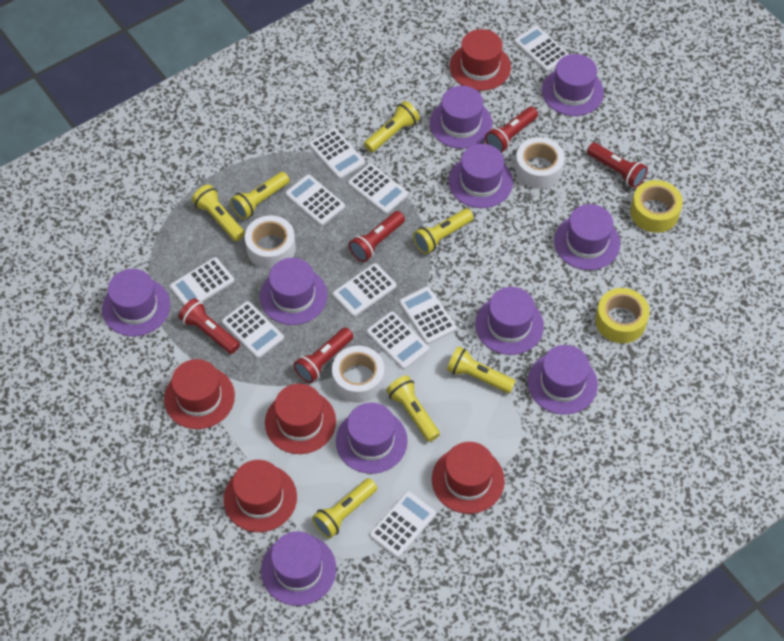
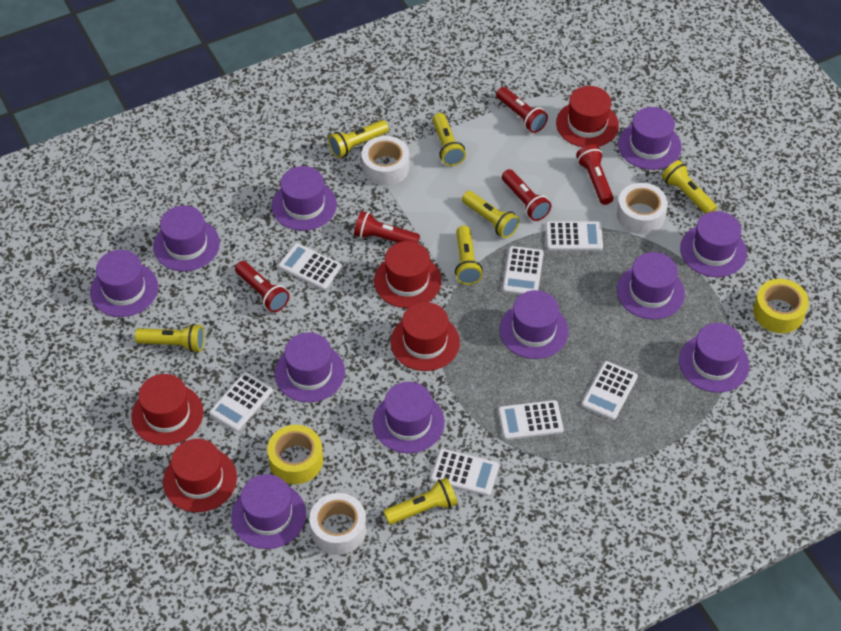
purple hat: [102,269,170,336] [260,258,328,325] [261,531,336,606] [336,403,408,474] [430,86,493,149] [448,144,513,208] [475,287,544,355] [527,345,598,415] [542,54,604,116] [554,204,620,270] = 10 -> [90,250,158,317] [153,205,220,271] [231,474,306,549] [272,166,337,231] [275,332,345,402] [373,382,445,453] [500,290,569,359] [617,252,685,319] [618,107,681,170] [679,323,750,393] [680,211,747,277] = 11
white calculator: [170,257,234,305] [222,301,284,358] [285,174,345,226] [309,128,365,179] [333,263,396,317] [348,163,408,214] [367,311,429,369] [369,491,436,558] [399,286,457,344] [514,26,569,72] = 10 -> [209,372,273,431] [278,243,342,290] [431,449,499,496] [498,400,563,440] [503,246,544,295] [546,221,603,251] [582,361,638,420] = 7

